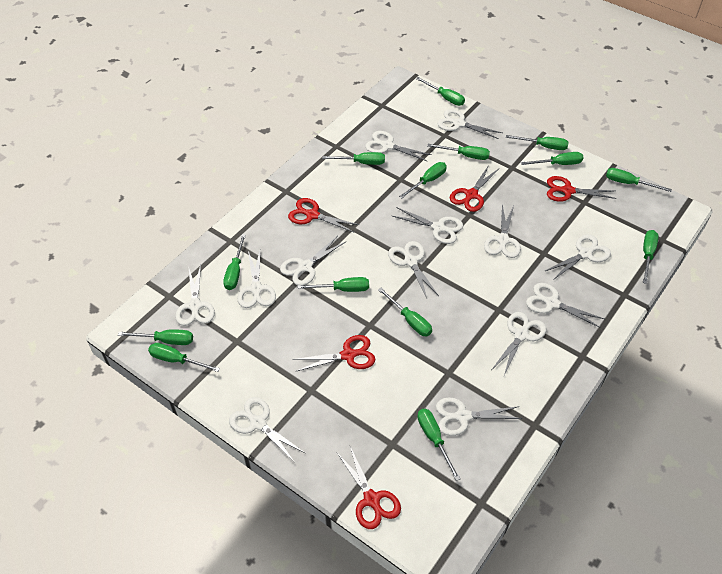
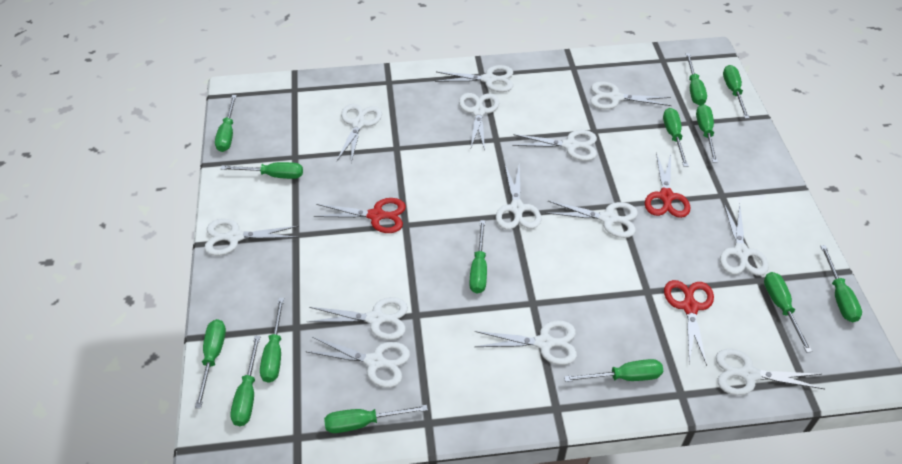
red scissors: [288,198,359,232] [293,335,375,372] [337,446,401,529] [450,165,498,212] [547,176,617,202] = 5 -> [314,198,406,233] [645,153,690,218] [664,280,714,366] = 3

